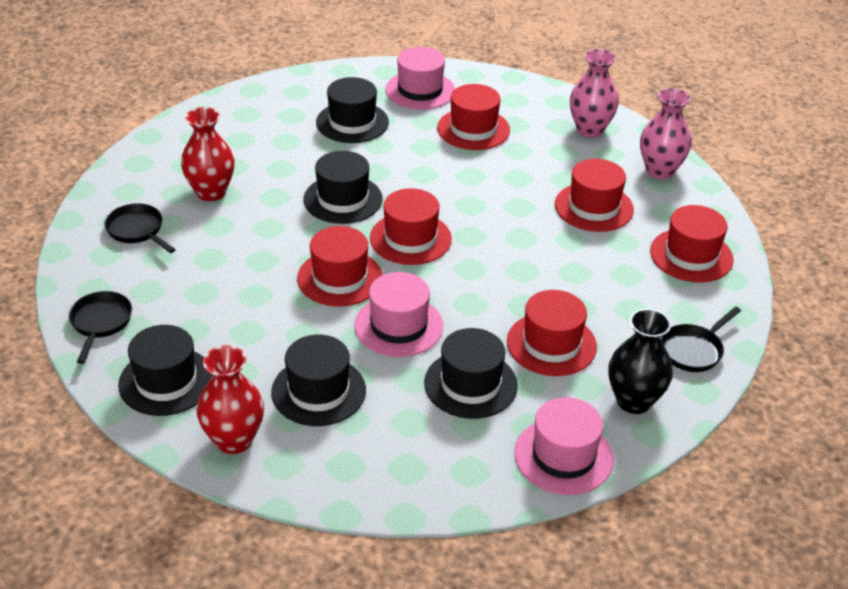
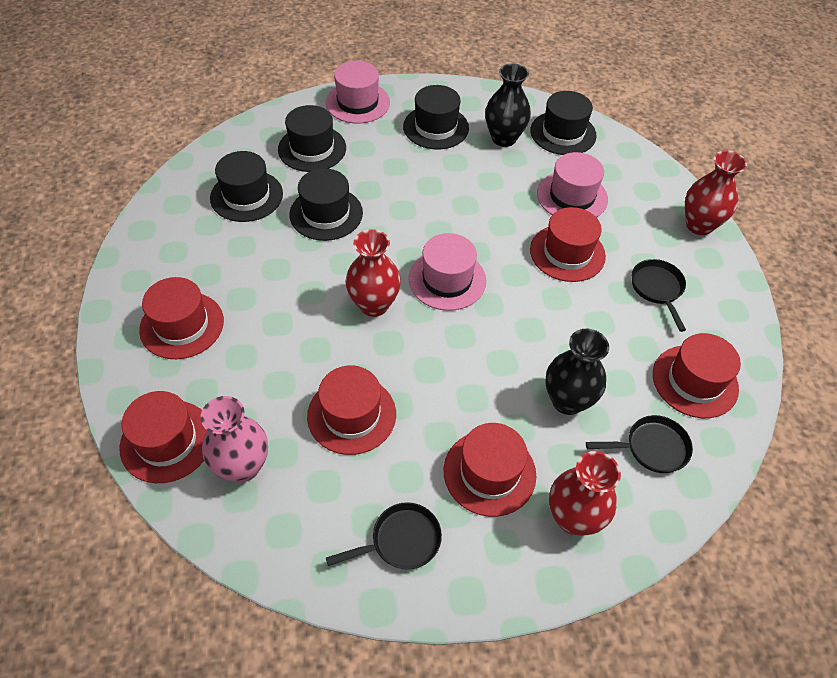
black vase: [608,309,673,414] = 1 -> [485,63,531,147] [545,329,609,415] = 2
pink vase: [570,49,619,137] [640,88,692,179] = 2 -> [200,396,268,482] = 1
red vase: [181,107,235,201] [197,345,264,454] = 2 -> [345,229,401,317] [549,451,621,536] [685,150,747,235] = 3

